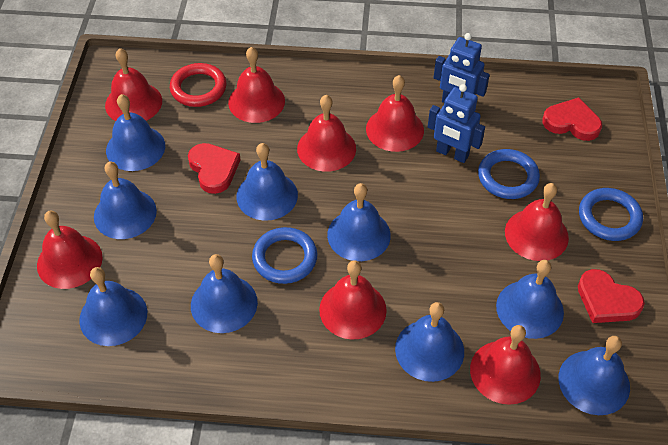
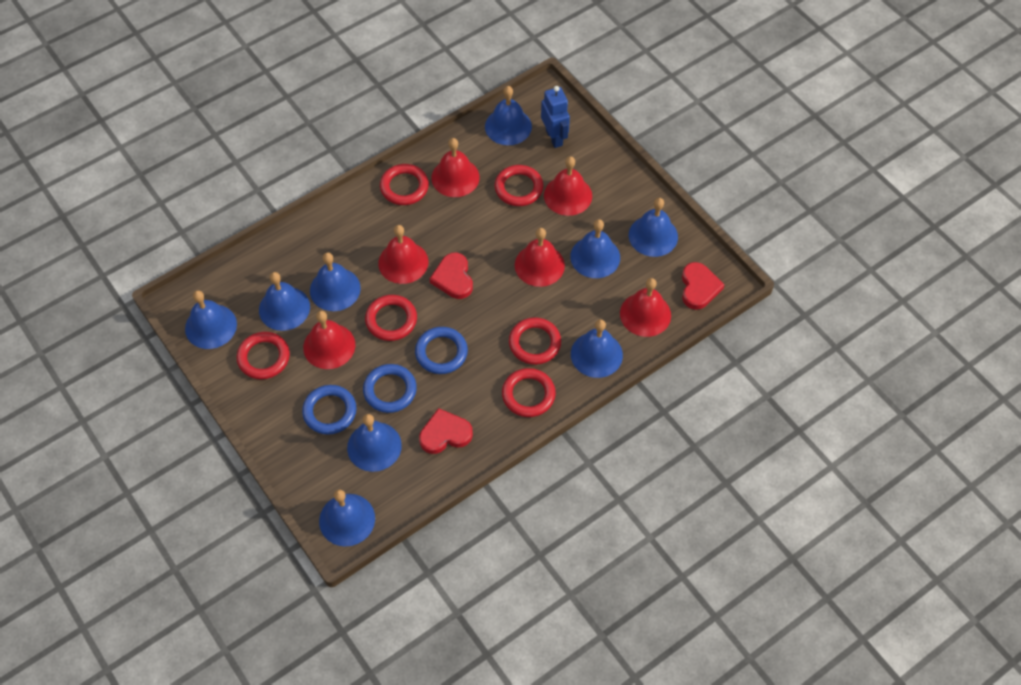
blue robot: [428,84,485,163] [434,33,490,103] = 2 -> [541,86,570,148] = 1
red bell: [37,210,103,289] [105,48,162,121] [228,47,285,123] [297,95,356,172] [319,260,387,340] [366,75,424,152] [470,325,541,405] [505,183,569,261] = 8 -> [303,311,355,369] [378,225,428,284] [432,138,480,197] [515,228,565,287] [544,156,592,216] [620,278,671,337] = 6
red ring: [170,63,226,107] = 1 -> [237,332,290,379] [365,295,417,341] [380,164,429,205] [495,165,543,206] [502,368,556,417] [509,317,561,365] = 6

